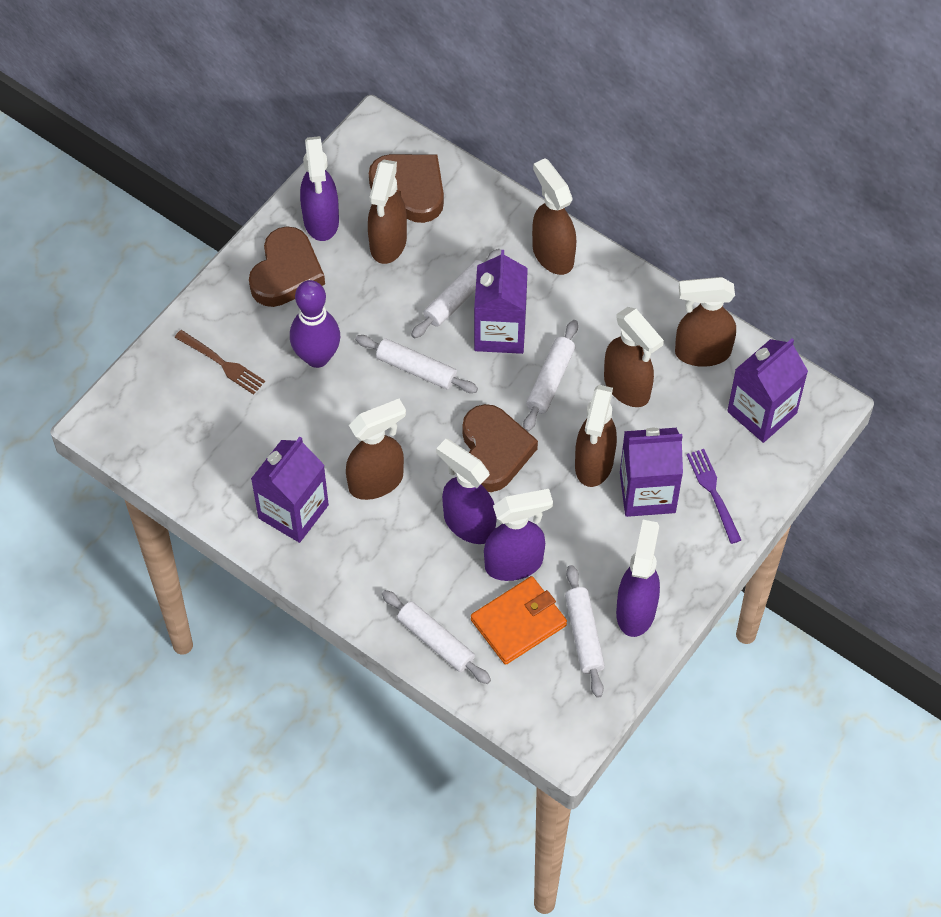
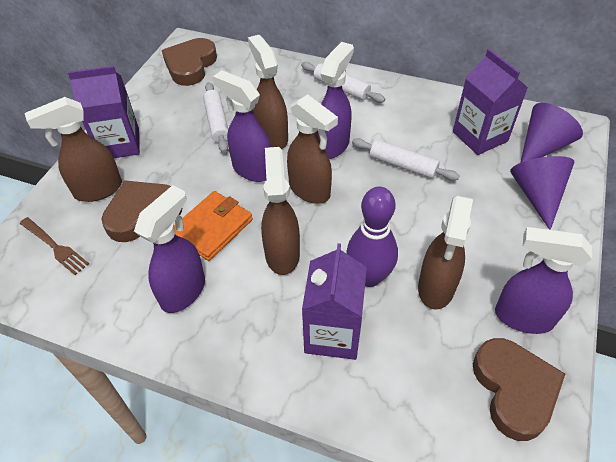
brown spray bottle: [346,399,406,500] [368,160,407,264] [532,158,576,275] [575,385,617,487] [604,307,664,407] [675,277,736,367] = 6 -> [25,97,122,202] [248,35,288,149] [261,147,300,275] [287,94,338,204] [418,195,473,310] = 5
purple carton: [251,436,329,543] [474,250,528,354] [620,428,683,517] [727,338,808,443] = 4 -> [68,66,140,158] [302,243,367,360] [453,49,528,155] = 3
purple cone: none = 0 -> [510,156,574,230] [520,103,583,163] = 2
purple fork: [687,449,741,544] = 1 -> none = 0
white rolling pin: [355,335,478,393] [382,590,491,684] [411,249,501,338] [523,320,578,432] [565,565,605,698] = 5 -> [203,82,228,153] [301,62,385,103] [352,138,460,181] = 3

